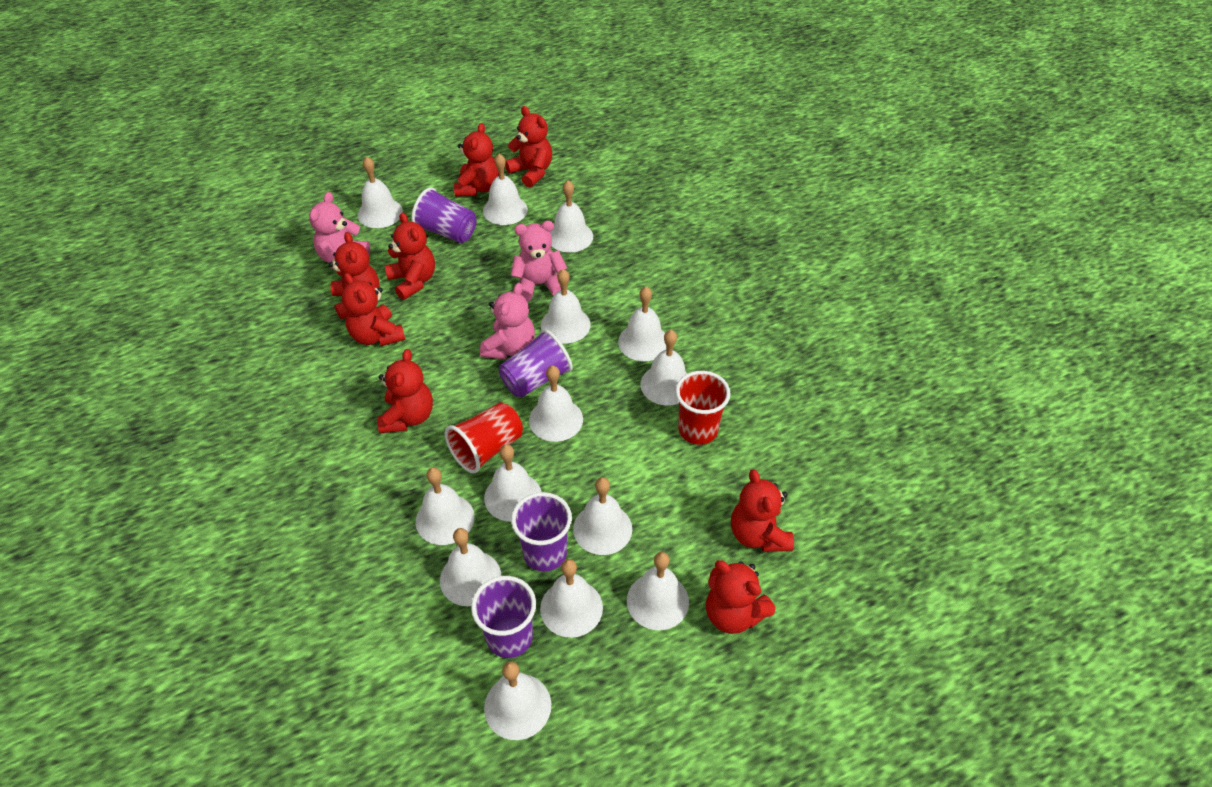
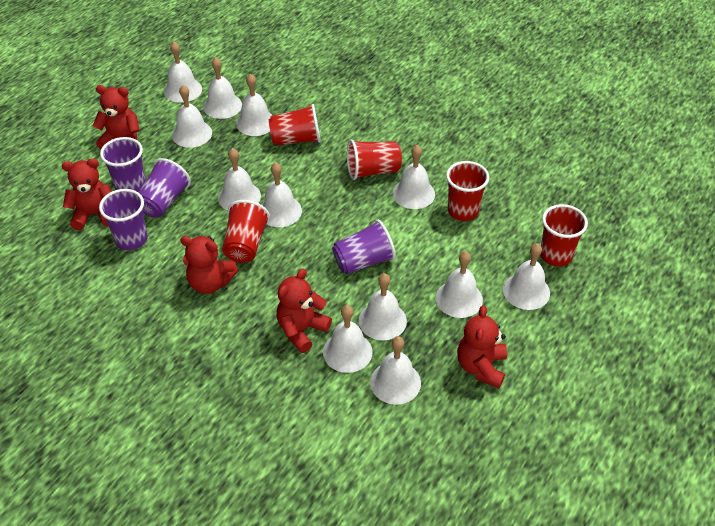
pink teddy bear: [309,192,370,269] [480,283,535,360] [511,221,567,302] = 3 -> none = 0
red cup: [445,402,523,474] [676,371,731,445] = 2 -> [222,200,270,263] [269,104,321,146] [347,140,402,180] [446,161,490,221] [540,204,588,266] = 5
red teddy bear: [329,232,380,319] [342,273,405,346] [377,349,433,433] [385,212,435,300] [454,123,499,196] [505,106,552,188] [706,560,775,634] [731,469,794,552] = 8 -> [62,158,112,230] [93,85,140,149] [181,236,238,294] [276,268,332,353] [457,305,507,388] = 5
white bell: [358,157,403,228] [416,467,475,545] [440,528,501,606] [483,154,528,225] [484,444,542,522] [484,661,551,740] [529,366,583,442] [540,559,603,638] [541,269,591,344] [550,180,593,252] [573,477,632,555] [618,287,667,361] [627,552,689,630] [641,330,688,406] = 14 -> [164,42,202,103] [172,85,212,148] [203,57,242,119] [218,148,261,211] [236,74,273,136] [261,162,302,227] [323,305,373,373] [359,273,407,341] [370,336,421,405] [393,145,435,209] [436,251,483,318] [503,243,550,310] = 12

